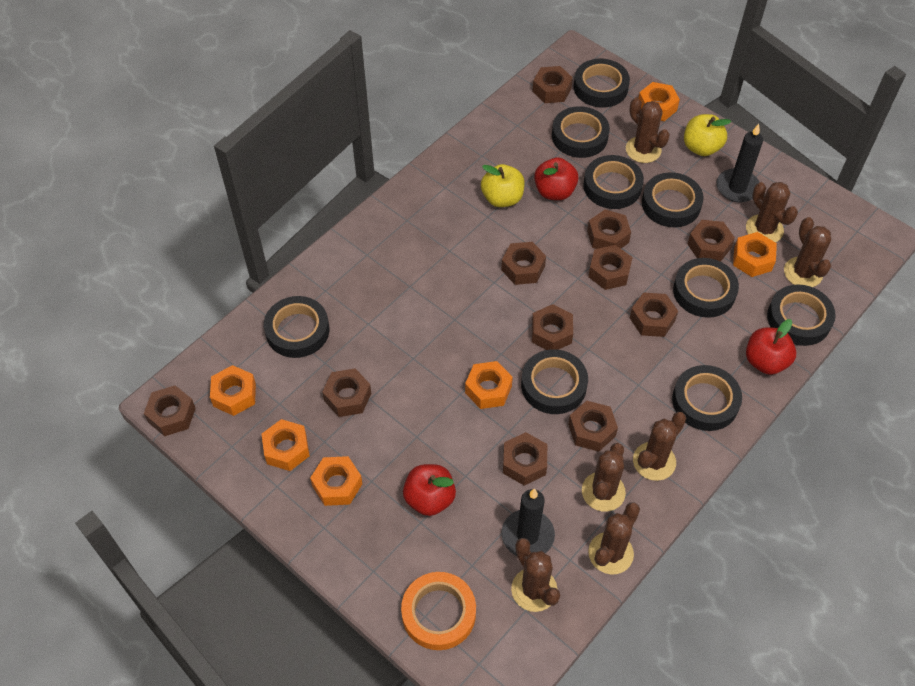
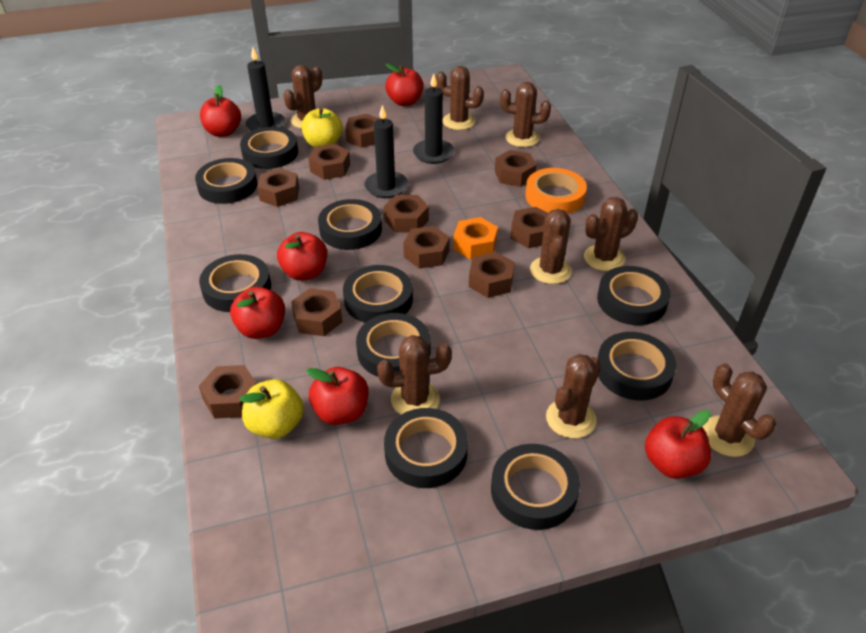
black candle: [501,488,555,556] [716,124,763,202] = 2 -> [246,47,285,131] [364,105,408,198] [413,73,454,164] = 3
black tape: [264,296,329,358] [521,349,588,414] [552,106,610,158] [574,59,630,108] [583,155,644,209] [642,172,704,227] [672,365,742,431] [673,258,739,318] [767,284,836,346] = 9 -> [195,158,257,204] [199,254,271,312] [240,127,298,169] [318,199,382,250] [343,265,413,323] [356,313,431,377] [384,408,468,488] [491,444,580,530] [597,266,671,325] [597,332,676,400] = 10
brown cactus: [511,538,560,612] [582,443,626,512] [588,502,640,574] [626,98,670,163] [633,412,687,481] [746,182,798,242] [784,217,831,287] = 7 -> [283,65,322,129] [377,335,452,415] [436,66,484,130] [500,82,551,147] [530,209,572,284] [546,354,601,438] [584,197,638,271] [703,364,776,457] = 8
brown nut: [144,385,196,436] [322,368,371,417] [501,242,546,285] [503,432,547,486] [532,66,573,103] [532,304,573,350] [568,401,618,452] [587,210,631,249] [588,245,633,290] [630,293,678,337] [687,220,735,262] = 11 -> [199,365,257,419] [257,168,299,207] [291,288,342,336] [308,144,350,180] [345,114,379,148] [384,195,429,233] [403,226,450,269] [469,252,515,298] [495,150,536,187] [510,207,548,248] = 10
orange nut: [210,365,256,416] [262,419,310,471] [310,456,362,506] [465,361,513,409] [639,82,680,121] [733,232,777,277] = 6 -> [453,217,498,260] = 1
red apple: [403,464,456,516] [534,157,579,200] [746,319,796,375] = 3 -> [200,85,241,137] [230,287,285,339] [277,232,327,281] [306,367,368,425] [385,63,423,106] [645,410,711,479] = 6

